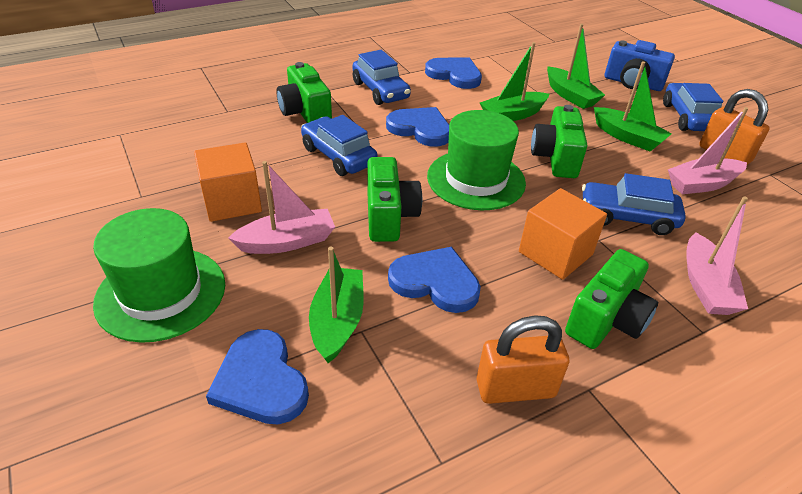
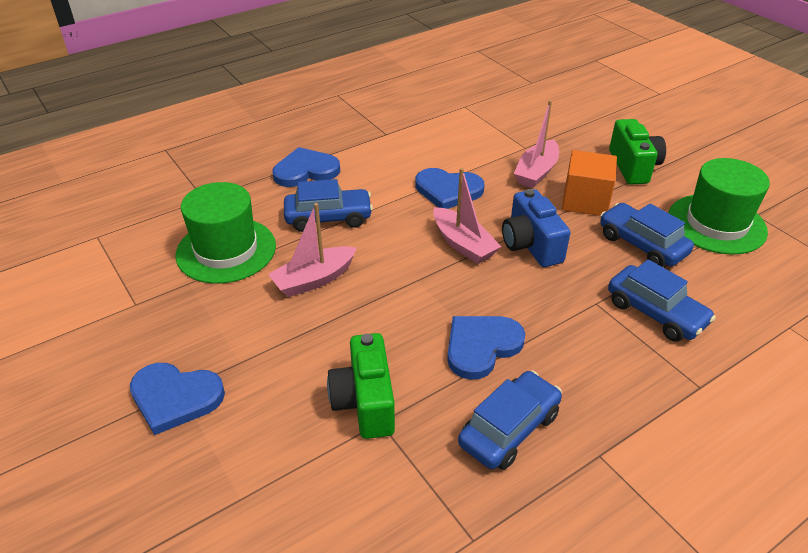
green boat: [309,247,364,363] [480,42,549,121] [547,24,605,109] [594,61,672,152] = 4 -> none = 0
green camera: [276,62,332,123] [367,157,422,242] [531,105,587,178] [565,249,658,349] = 4 -> [327,333,395,439] [609,119,666,184] = 2
orange cube: [194,142,262,222] [519,188,607,280] = 2 -> [562,150,617,216] = 1
orange padlock: [477,315,569,404] [699,89,770,165] = 2 -> none = 0

